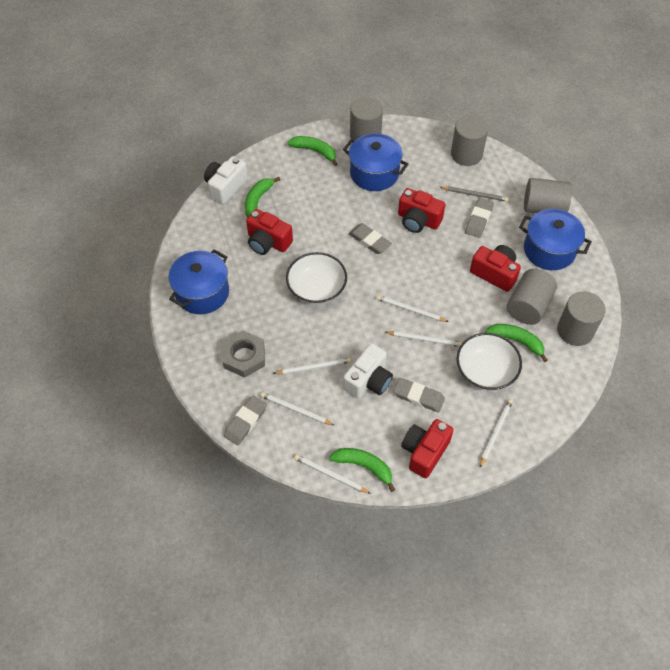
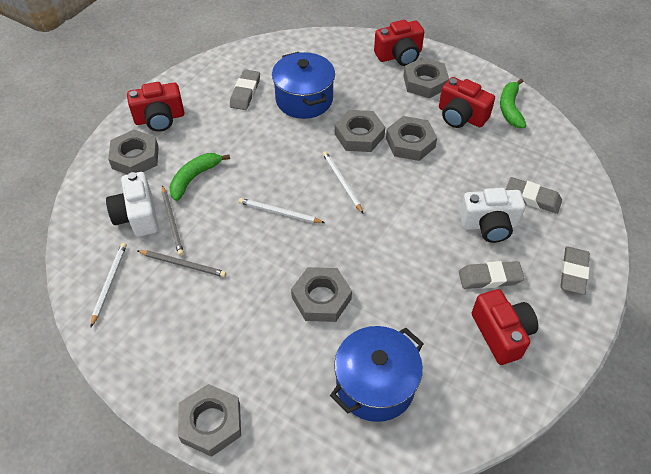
blue pot: [169,249,229,314] [343,133,408,191] [519,209,592,270] = 3 -> [272,52,335,119] [330,326,424,422] = 2
green banana: [245,177,280,217] [288,136,338,166] [329,448,395,492] [485,324,548,362] = 4 -> [169,153,230,201] [500,79,526,128] = 2
grey cylinder: [350,97,383,141] [451,115,488,166] [507,269,557,325] [524,178,572,213] [557,291,606,346] = 5 -> none = 0
grey nut: [222,331,265,378] = 1 -> [108,130,159,175] [178,384,241,457] [291,267,352,322] [335,110,385,152] [386,116,437,161] [403,57,449,99] = 6
grey pencil: [440,186,509,202] = 1 -> [137,250,226,277] [162,185,184,256] = 2
white bowl: [286,252,347,304] [457,333,522,390] = 2 -> none = 0
white pencil: [261,392,334,425] [273,358,351,374] [294,455,371,494] [377,295,448,322] [385,331,462,347] [480,399,513,467] = 6 -> [91,243,127,327] [239,198,325,223] [323,151,363,213] = 3

